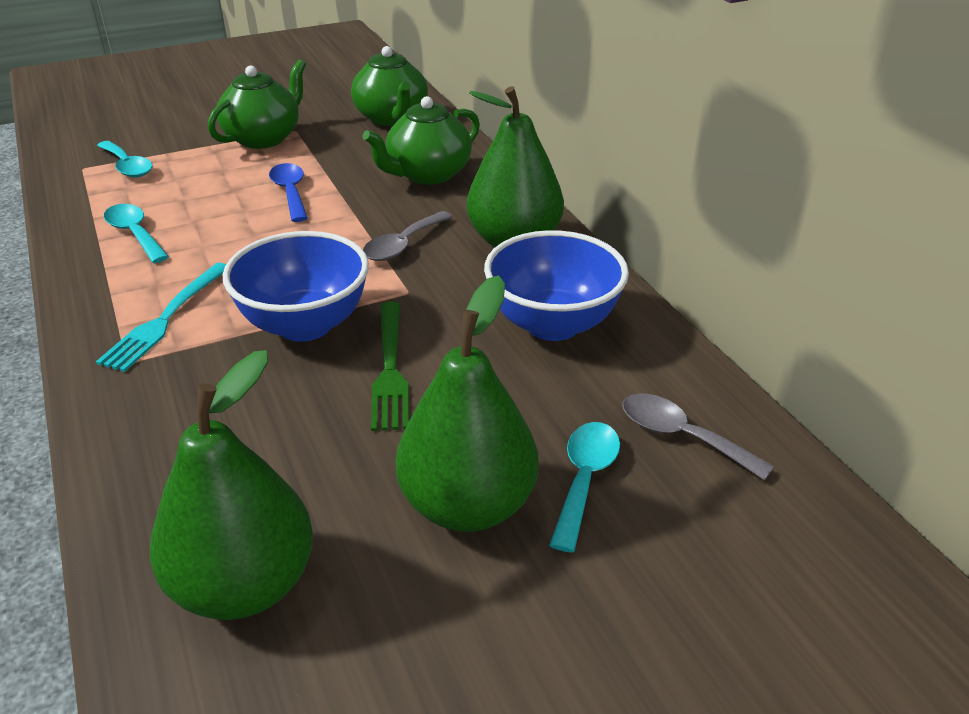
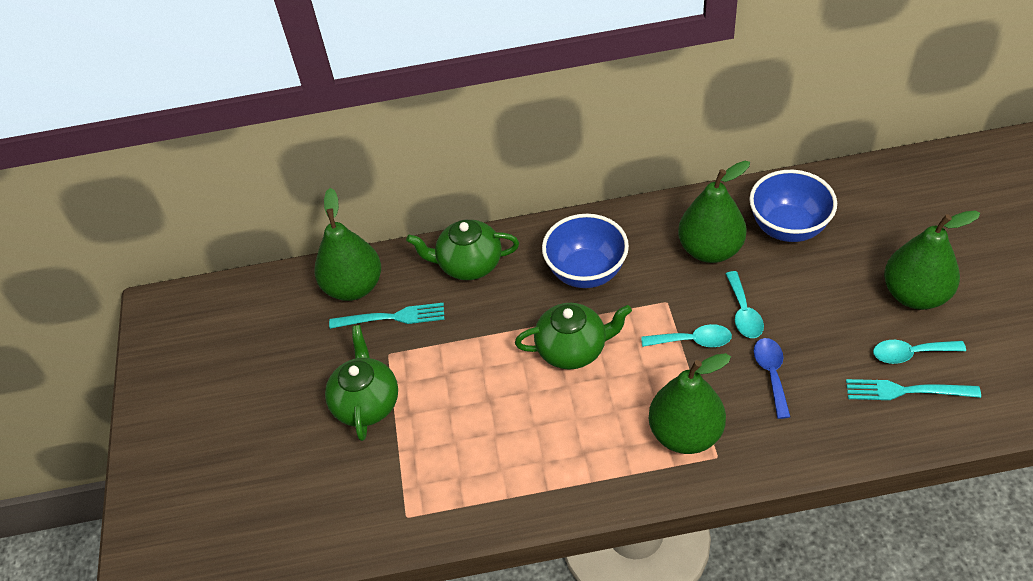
green fork: [371,302,409,431] = 1 -> none = 0
green pear: [150,350,313,620] [395,275,538,532] [467,86,564,247] = 3 -> [314,188,381,301] [649,353,731,454] [678,161,750,263] [884,211,980,310] = 4
grey spoon: [363,211,452,261] [622,393,774,480] = 2 -> none = 0
turquoise fork: [96,263,226,372] = 1 -> [329,303,444,329] [846,379,981,400] = 2

